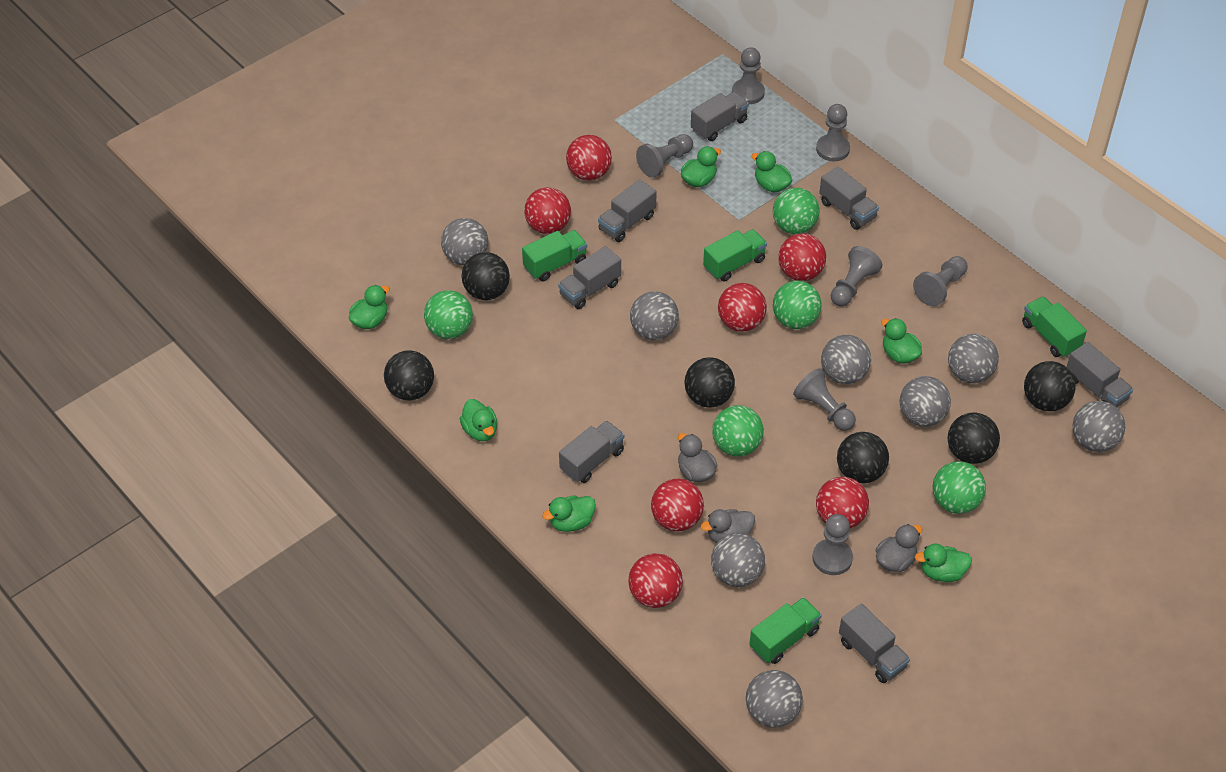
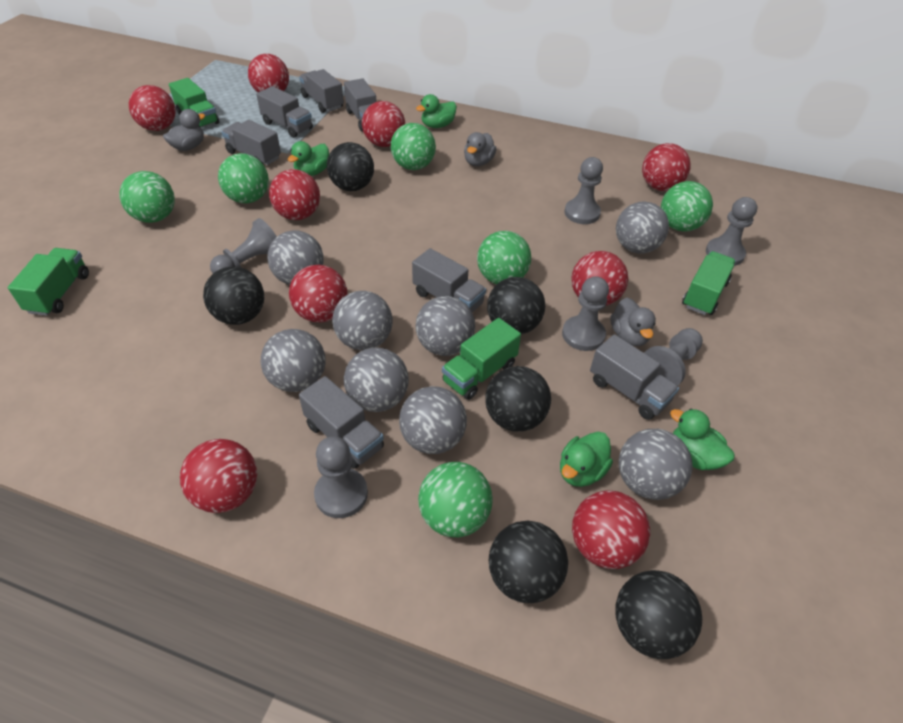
green ball: [424,290,473,339] [712,405,764,456] [773,188,820,234] [773,281,822,329] [933,461,986,514] = 5 -> [119,171,175,223] [218,153,269,203] [391,123,436,170] [418,462,493,537] [477,231,531,284] [661,181,713,232] = 6
green duck: [349,285,390,329] [460,399,497,441] [542,496,596,532] [681,146,721,187] [751,151,792,192] [881,318,922,363] [915,543,972,582] = 7 -> [288,141,329,176] [416,94,457,128] [560,432,613,487] [670,409,735,470] = 4
grey pawn: [636,134,693,177] [732,47,765,104] [793,368,856,431] [812,514,853,575] [816,104,850,161] [831,246,882,307] [913,256,968,306] = 7 -> [210,218,277,273] [314,436,368,518] [562,276,609,351] [564,157,603,224] [644,328,703,386] [706,197,757,266] = 6
red ball: [524,187,571,234] [566,135,612,181] [628,553,683,608] [651,479,704,531] [718,283,767,332] [778,233,826,281] [816,477,869,529] = 7 -> [129,85,176,131] [180,439,257,513] [248,54,289,92] [269,169,320,220] [289,265,348,322] [362,101,405,147] [571,251,628,306] [572,491,650,569] [642,143,691,191] = 9

